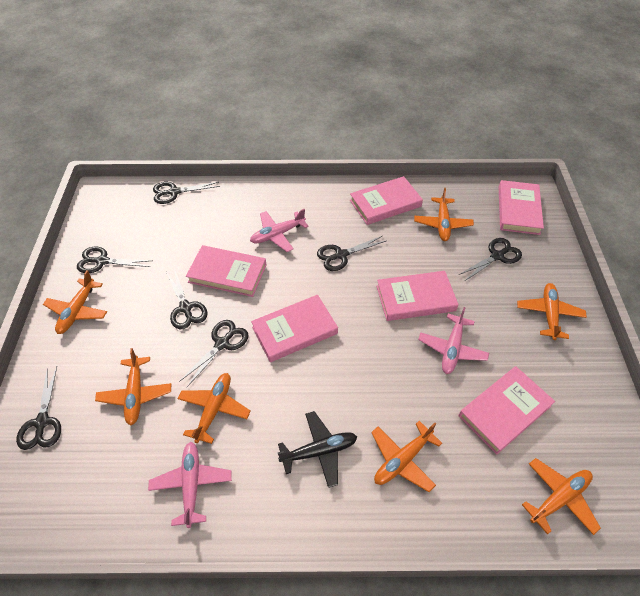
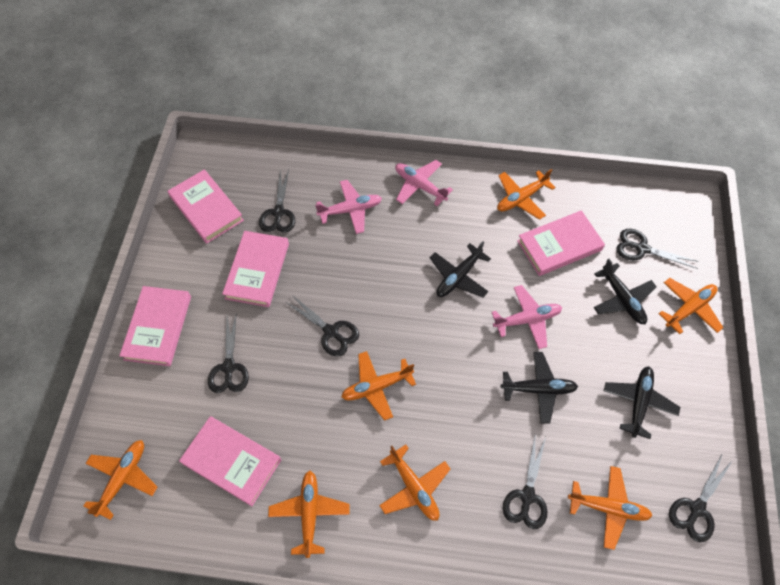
black plane: [278,411,357,488] = 1 -> [430,241,491,298] [501,352,578,423] [593,259,657,324] [604,366,680,439] = 4
black scissors: [16,367,61,450] [77,247,153,273] [153,182,220,204] [166,269,208,329] [179,320,248,387] [317,236,386,271] [459,238,522,281] = 7 -> [208,315,249,393] [259,169,295,233] [286,295,359,357] [503,437,547,529] [616,229,697,268] [669,455,733,542] = 6
pink book: [186,245,266,297] [251,295,338,362] [350,176,423,225] [376,271,458,321] [459,366,555,455] [499,180,544,235] = 6 -> [119,286,191,366] [168,169,244,243] [179,416,281,506] [222,231,289,307] [517,210,605,276] = 5

